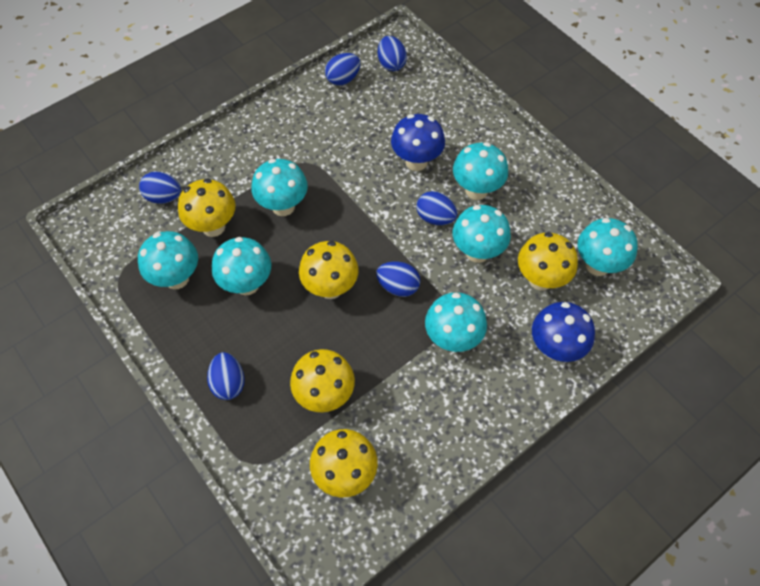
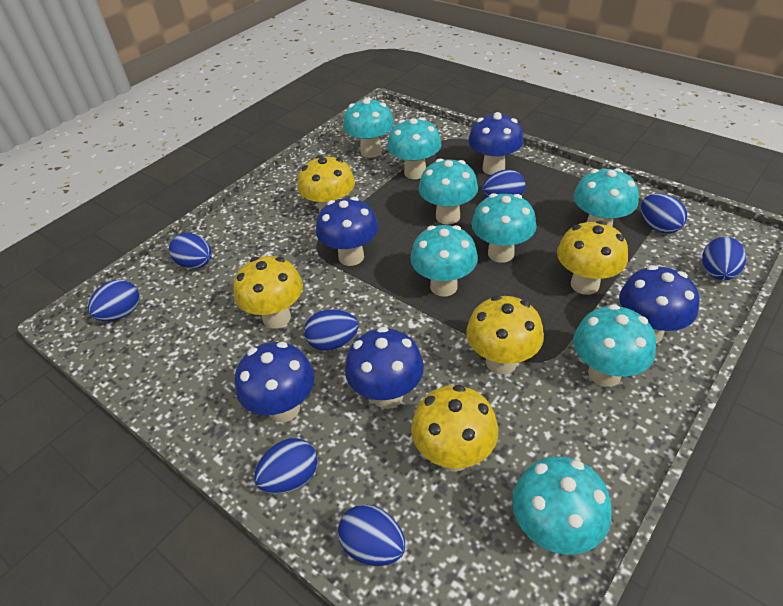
blue egg: [139,171,181,204] [207,352,245,400] [325,53,360,86] [376,262,420,297] [378,36,407,71] [416,191,457,225] = 6 -> [88,280,139,321] [169,233,212,269] [254,438,317,494] [304,309,359,351] [338,505,405,566] [482,169,526,197] [641,194,687,234] [702,237,746,280] = 8
blue mushroom: [391,114,445,171] [532,302,595,362] = 2 -> [235,342,315,422] [316,197,379,266] [345,327,424,409] [468,112,523,175] [619,265,699,343] = 5
turquoise mushroom: [138,231,198,289] [212,237,271,295] [251,159,308,216] [425,292,487,352] [453,142,508,200] [453,205,511,263] [577,218,638,276] = 7 -> [343,98,394,158] [387,117,441,179] [410,225,478,296] [419,158,478,225] [472,193,537,263] [512,456,612,555] [573,304,656,387] [574,168,639,227] = 8

